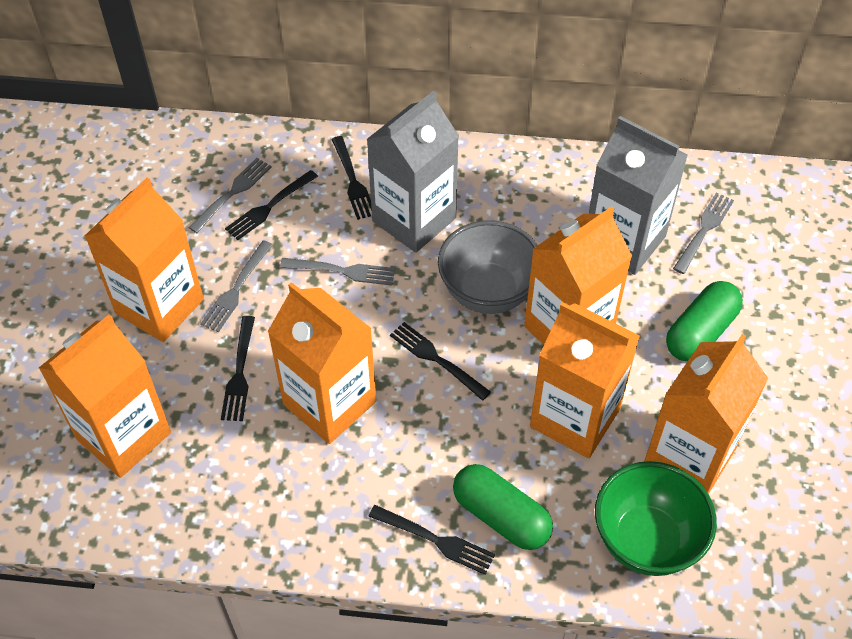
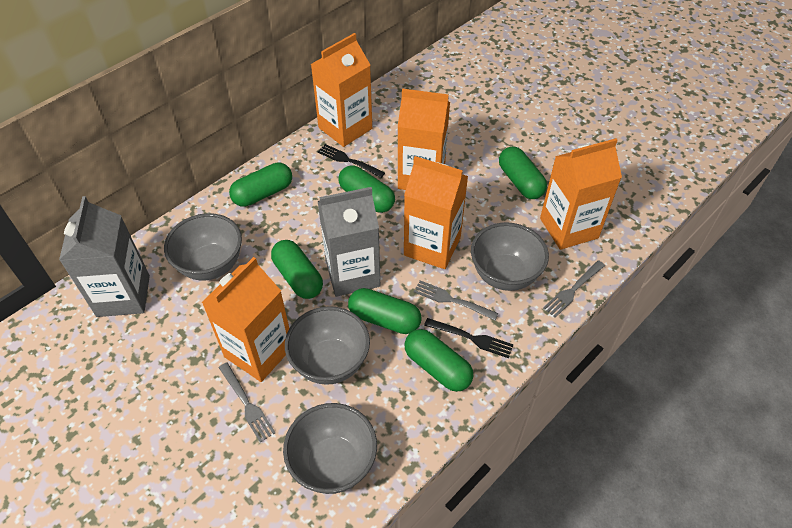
black fork: [221,316,255,421] [225,170,318,240] [331,136,372,220] [368,505,495,575] [390,322,491,401] = 5 -> [318,144,385,178] [424,318,514,358] = 2
green bowl: [595,461,717,576] = 1 -> none = 0
green capsule: [453,464,553,550] [666,281,743,361] = 2 -> [229,162,292,207] [271,240,323,299] [339,165,395,213] [348,288,422,334] [405,329,473,392] [499,146,547,199] = 6
grey bowl: [438,220,538,314] = 1 -> [164,213,242,280] [283,403,377,494] [285,306,370,385] [471,222,549,291] = 4
grey fork: [188,158,272,233] [200,240,273,332] [280,258,395,286] [673,193,734,274] = 4 -> [219,362,275,442] [414,280,499,321] [543,260,605,318] = 3
orange carton: [39,314,171,478] [85,178,204,342] [267,282,376,444] [524,206,632,345] [530,302,640,458] [644,334,768,494] = 6 -> [202,257,289,382] [311,33,372,147] [398,89,450,190] [404,156,468,269] [540,138,622,250] = 5

